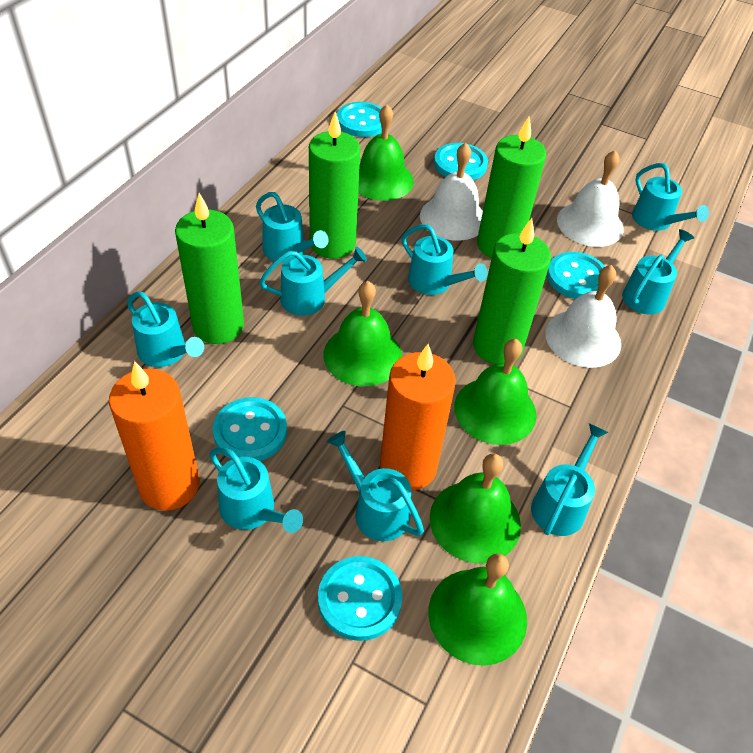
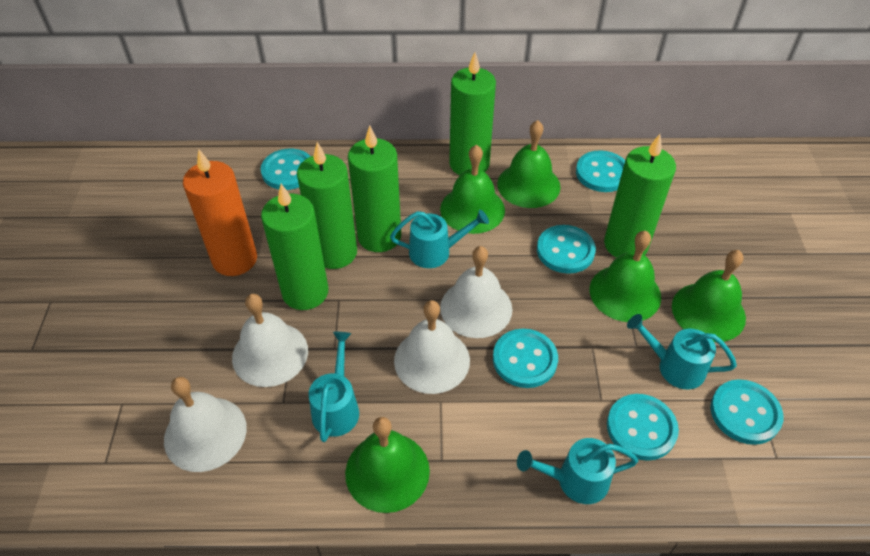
green candle: [175,193,244,344] [309,112,360,259] [473,218,551,364] [477,117,546,258] = 4 -> [261,184,328,310] [297,142,357,269] [348,126,401,252] [449,52,496,175] [604,134,676,258] = 5
orange candle: [109,361,200,511] [380,344,456,490] = 2 -> [183,149,257,276] = 1
turquoise button: [213,397,287,461] [318,556,403,641] [337,102,382,137] [434,143,488,180] [547,252,605,299] = 5 -> [261,149,311,190] [493,329,558,388] [537,225,596,274] [576,150,625,192] [607,394,679,461] [710,379,784,445] = 6
turquoise watering can: [127,291,204,367] [209,447,303,533] [256,192,328,262] [259,247,367,316] [327,431,424,541] [401,224,488,295] [531,423,609,536] [622,229,694,314] [632,163,709,231] = 9 -> [308,332,359,442] [390,210,489,268] [517,438,638,504] [627,314,737,389] = 4
white bell: [420,143,483,241] [545,265,621,368] [557,150,624,247] = 3 -> [164,377,247,472] [232,294,308,387] [394,300,470,394] [440,246,512,338] = 4

